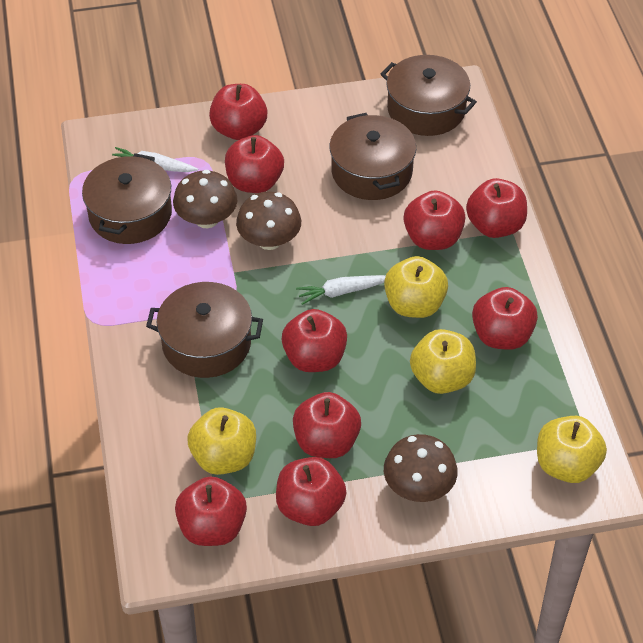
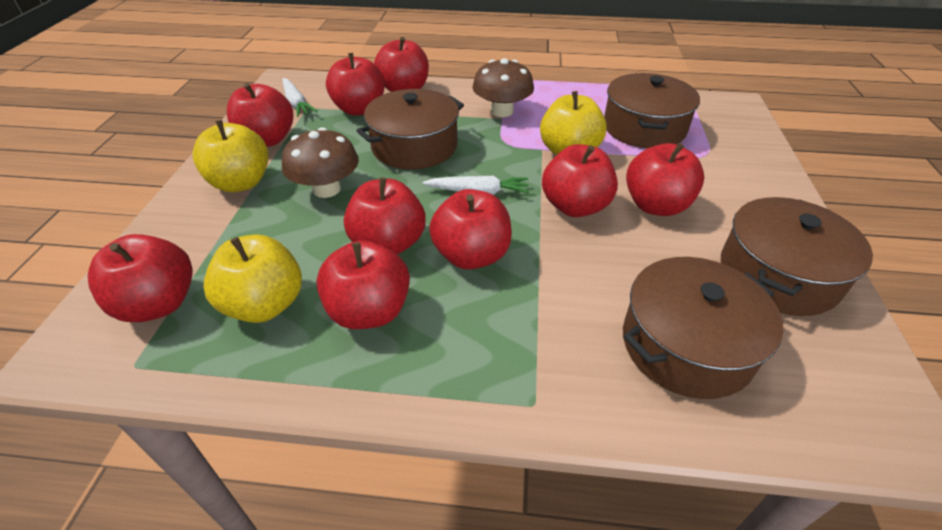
brown mushroom: [173,170,237,228] [236,192,301,250] [384,434,458,502] = 3 -> [282,127,359,198] [472,58,534,117] = 2
yellow apple: [187,407,256,475] [384,256,448,318] [410,329,476,394] [537,416,607,483] = 4 -> [192,120,269,192] [204,234,302,323] [540,91,607,155] = 3

